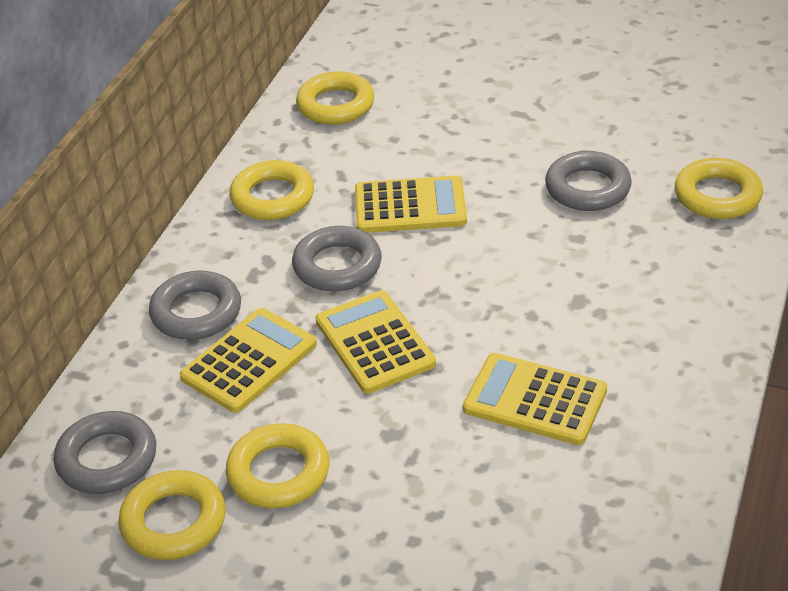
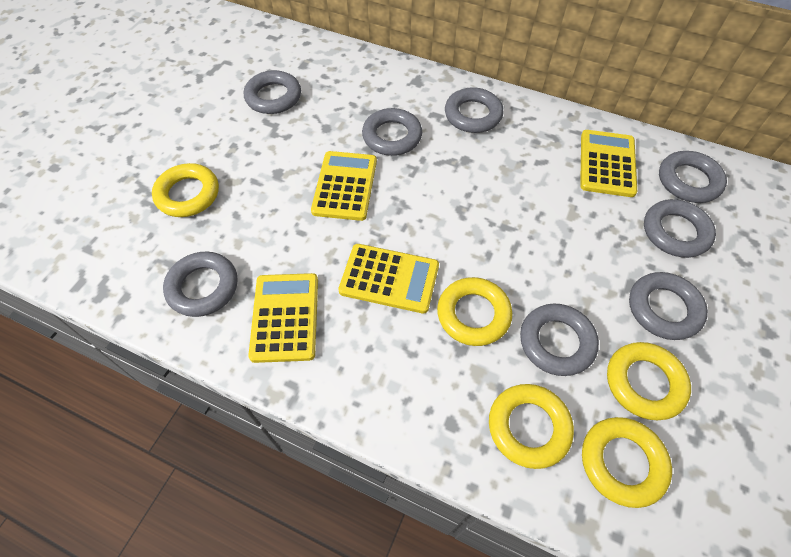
grey ring: [54,411,156,494] [149,271,241,340] [292,226,382,292] [545,151,632,211] = 4 -> [163,252,238,317] [244,70,301,114] [362,108,422,156] [445,87,503,133] [520,304,599,376] [629,272,708,340] [644,199,716,258] [659,151,727,203] = 8

